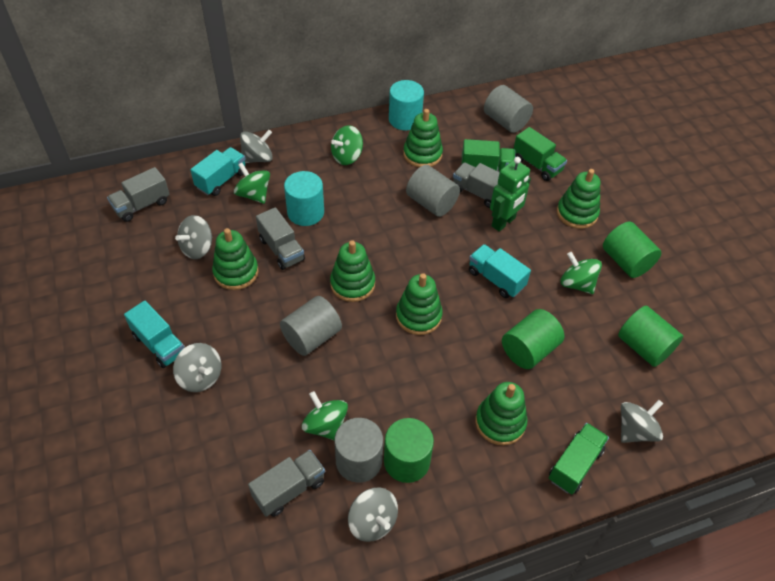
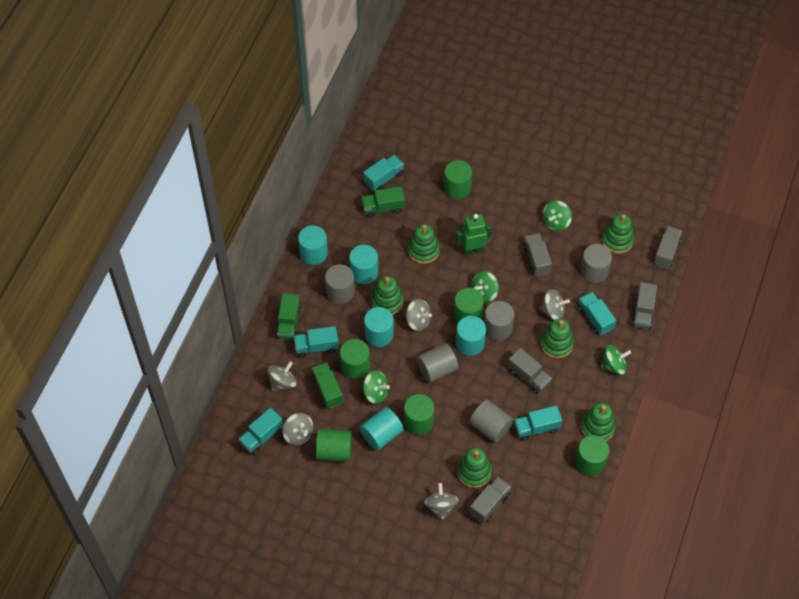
green cylinder: [384,418,434,483] [502,309,565,369] [603,222,661,278] [618,306,683,367] = 4 -> [316,429,351,461] [340,339,370,379] [404,394,434,434] [444,160,472,199] [454,288,484,323] [575,435,609,476] = 6
grey cylinder: [280,296,342,356] [334,418,383,483] [406,165,460,217] [484,85,533,133] = 4 -> [325,264,355,304] [417,343,458,383] [470,400,513,442] [484,301,514,341] [580,244,612,283] = 5
grey truck: [107,167,170,222] [248,450,325,517] [256,207,305,270] [453,162,500,208] = 4 -> [470,477,511,523] [508,348,552,394] [523,233,552,276] [631,282,657,329] [653,226,682,269] = 5
turquoise cylinder: [284,171,324,226] [389,80,424,131] = 2 -> [298,225,328,265] [349,245,378,284] [360,407,404,450] [364,307,394,347] [456,316,486,356] = 5
turquoise truck: [124,300,185,368] [190,147,246,196] [469,244,531,298] = 3 -> [239,408,283,455] [294,326,339,357] [363,155,404,191] [514,405,562,441] [578,292,616,335] = 5

